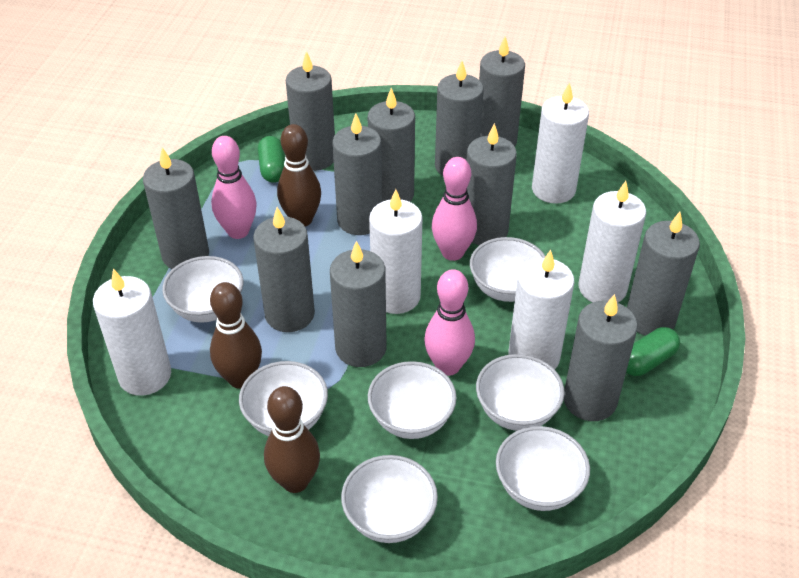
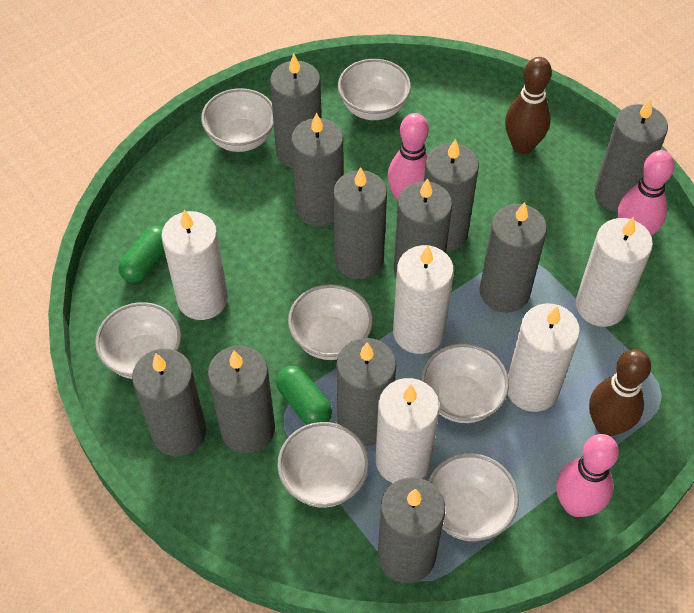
brown bowling pin: [210,282,262,389] [264,386,320,493] [277,124,321,227] = 3 -> [505,57,552,154] [589,349,651,436] = 2

